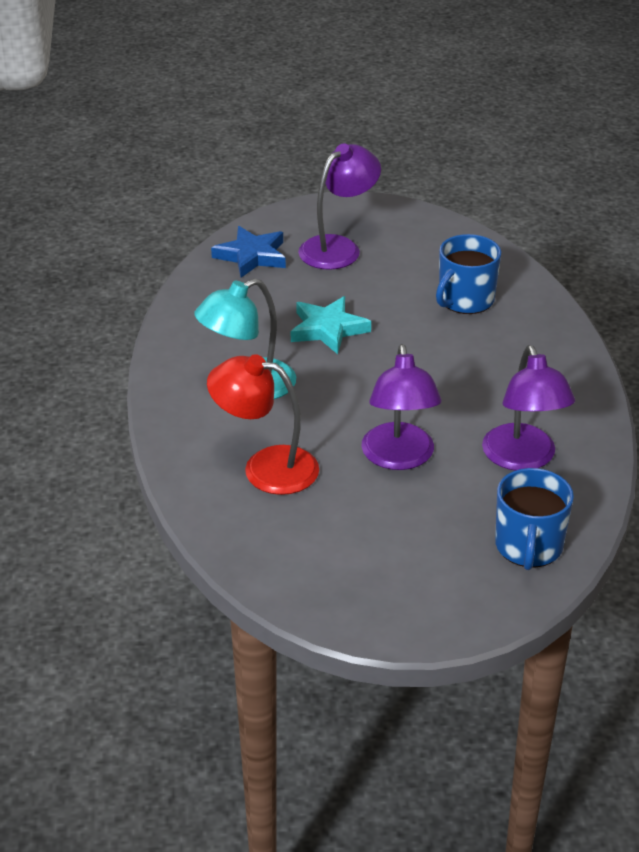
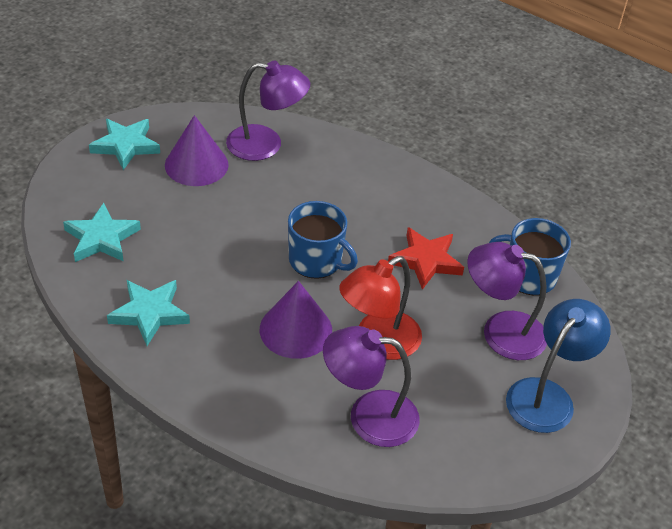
blue lamp: none = 0 -> [506,299,611,433] = 1
blue star: [211,226,286,278] = 1 -> none = 0
purple cone: none = 0 -> [165,115,229,186] [260,281,332,359] = 2
red star: none = 0 -> [388,227,464,290] = 1
turquoise lamp: [194,279,296,399] = 1 -> none = 0
turquoise star: [291,296,371,354] = 1 -> [63,203,141,262] [89,119,160,170] [107,280,190,346] = 3

